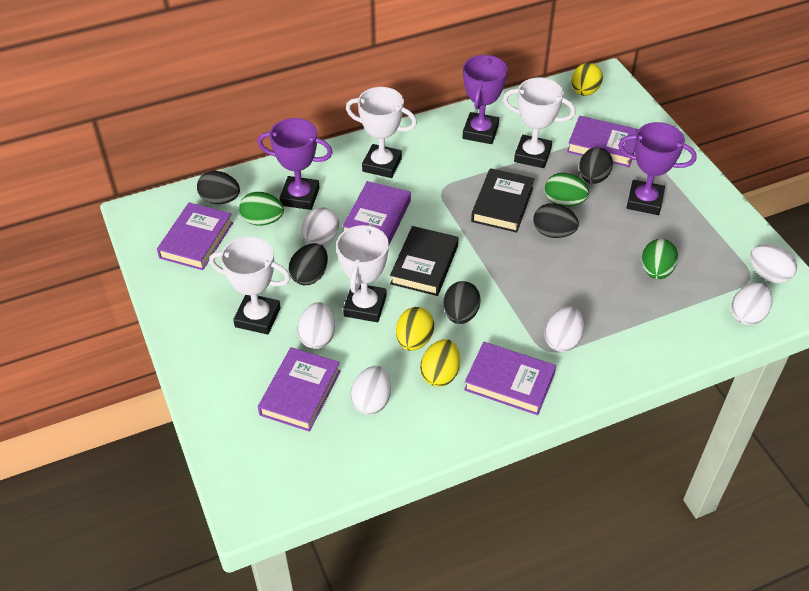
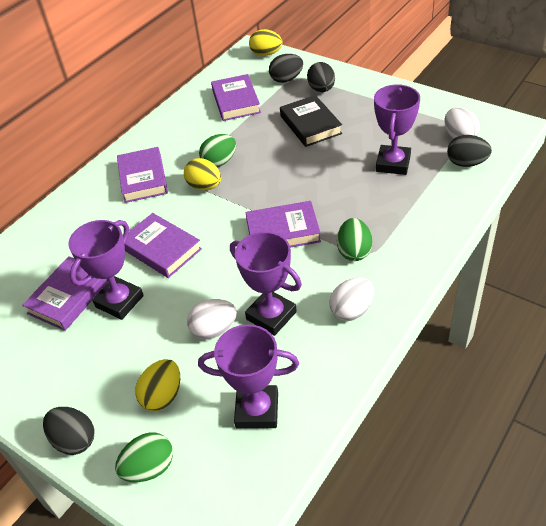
black book: [390,226,458,296] [471,168,535,233] = 2 -> [280,95,342,147] = 1
black egg: [197,171,240,204] [289,243,328,285] [444,281,481,324] [533,203,579,238] [579,147,613,184] = 5 -> [43,407,94,455] [269,54,303,83] [307,62,335,92] [447,135,492,167] = 4
purple trophy: [257,118,333,210] [463,55,508,144] [618,122,697,215] = 3 -> [68,220,144,320] [198,324,299,429] [230,232,302,336] [374,84,420,175] = 4
white egg: [297,302,335,349] [302,207,339,245] [350,366,391,415] [544,306,584,352] [731,283,772,325] [750,244,797,283] = 6 -> [187,299,237,339] [329,278,374,321] [444,108,480,139] = 3
white trophy: [209,236,290,334] [336,223,389,322] [346,87,417,178] [503,78,576,168] = 4 -> none = 0

